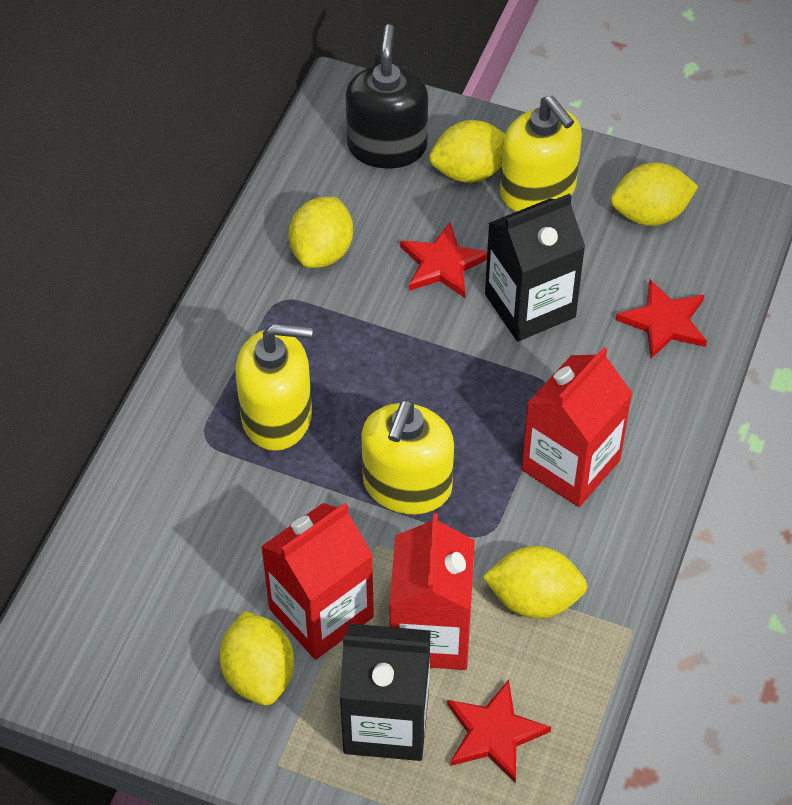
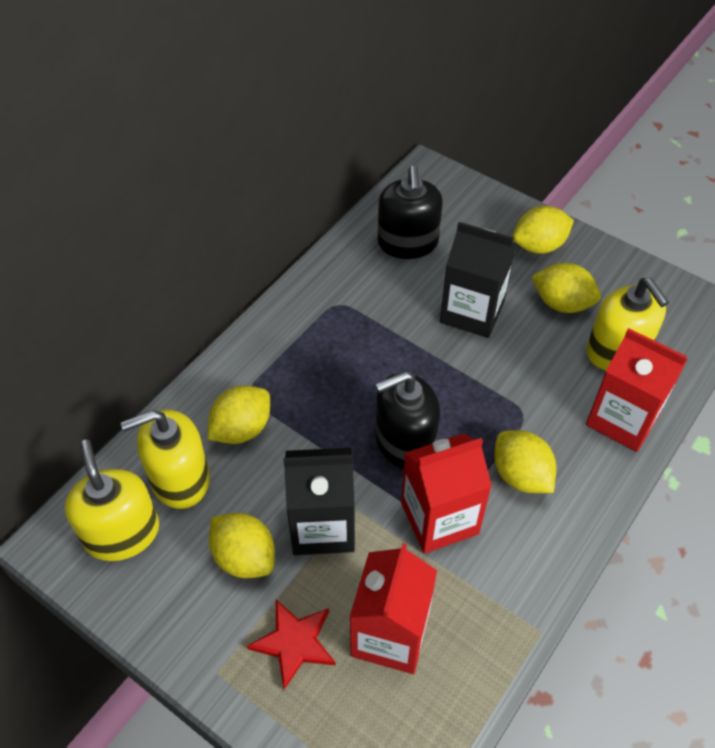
black soap dispenser: [346,24,428,169] = 1 -> [375,371,440,469] [378,166,443,259] = 2
red star: [400,222,487,298] [447,680,551,783] [616,279,707,359] = 3 -> [247,599,336,689] = 1

